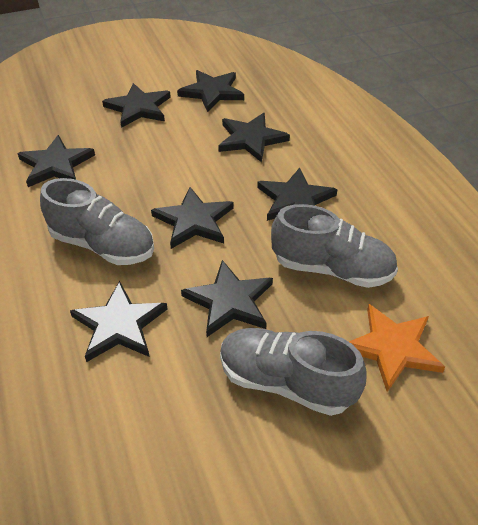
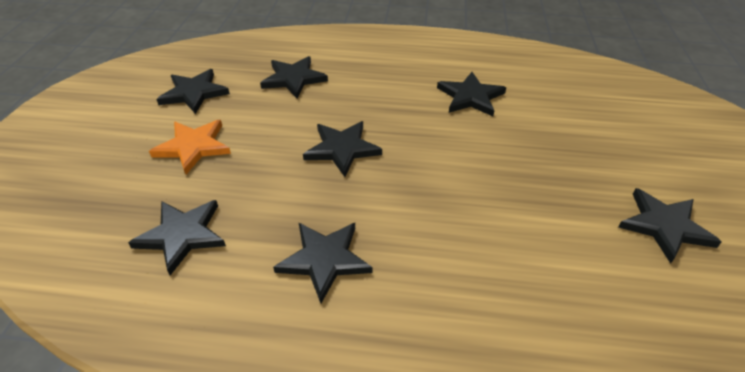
black star: [17,135,95,187] [70,281,167,362] [102,83,171,128] [151,187,234,249] [177,70,244,112] [181,260,273,337] [218,113,290,162] [257,168,337,221] = 8 -> [128,200,226,275] [156,69,230,114] [260,56,328,98] [273,223,373,303] [303,121,382,177] [437,72,506,116] [618,188,722,264] = 7
grey shoe: [40,178,154,265] [220,328,367,416] [271,204,398,288] = 3 -> none = 0

